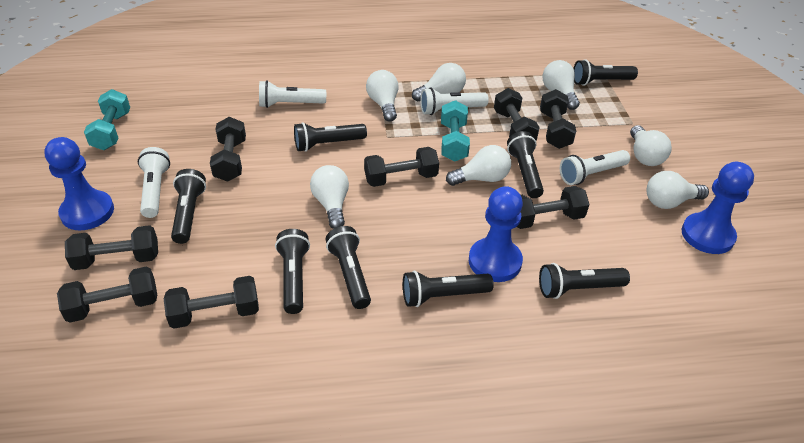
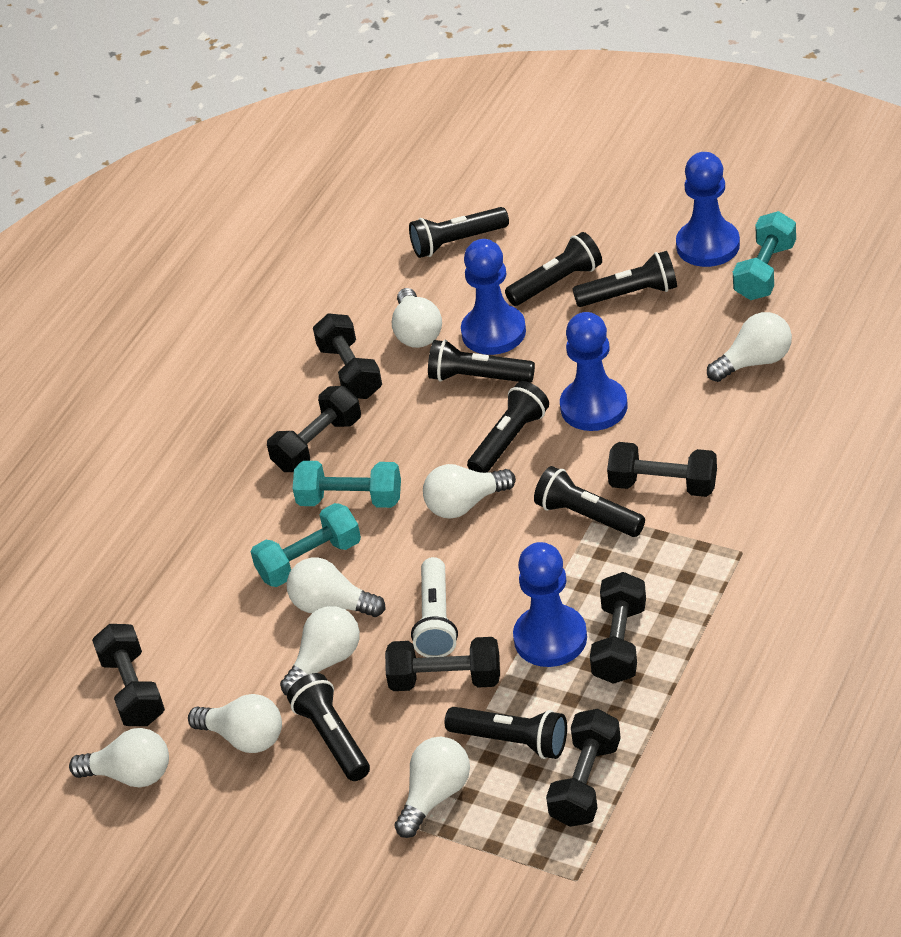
black dumbbell: [57,267,157,323] [65,225,158,270] [164,276,259,328] [210,117,246,182] [364,147,439,187] [494,88,540,140] [517,186,589,229] [540,89,576,149] = 8 -> [92,624,165,726] [267,386,361,472] [313,313,382,399] [385,637,500,691] [546,709,621,827] [590,572,646,684] [607,442,717,497] = 7
blue pawn: [44,137,114,230] [469,186,523,282] [682,162,754,254] = 3 -> [461,239,526,355] [513,542,587,667] [560,312,627,431] [676,152,740,267] = 4
turquoise dumbbell: [84,89,130,150] [441,100,470,162] = 2 -> [251,503,361,587] [293,461,401,508] [733,211,796,300] = 3
white flashlight: [138,147,170,218] [259,80,326,108] [420,88,489,115] [560,150,630,185] = 4 -> [411,557,458,657] = 1
white light bulb: [310,165,349,229] [366,70,398,121] [412,63,466,101] [446,145,511,186] [542,60,580,110] [630,125,672,166] [647,171,709,209] = 7 -> [69,728,169,787] [188,694,282,753] [280,606,360,695] [287,558,386,617] [392,288,442,348] [394,737,470,838] [423,464,516,519] [707,312,792,382] = 8

